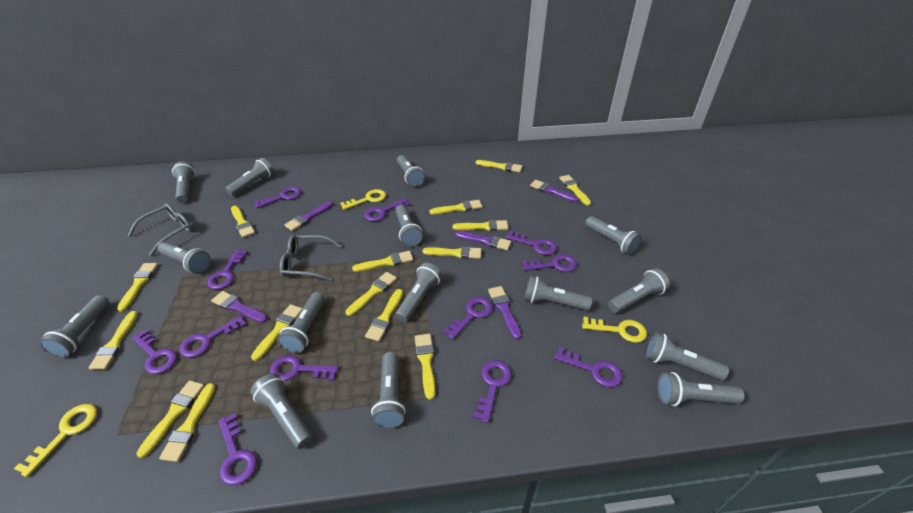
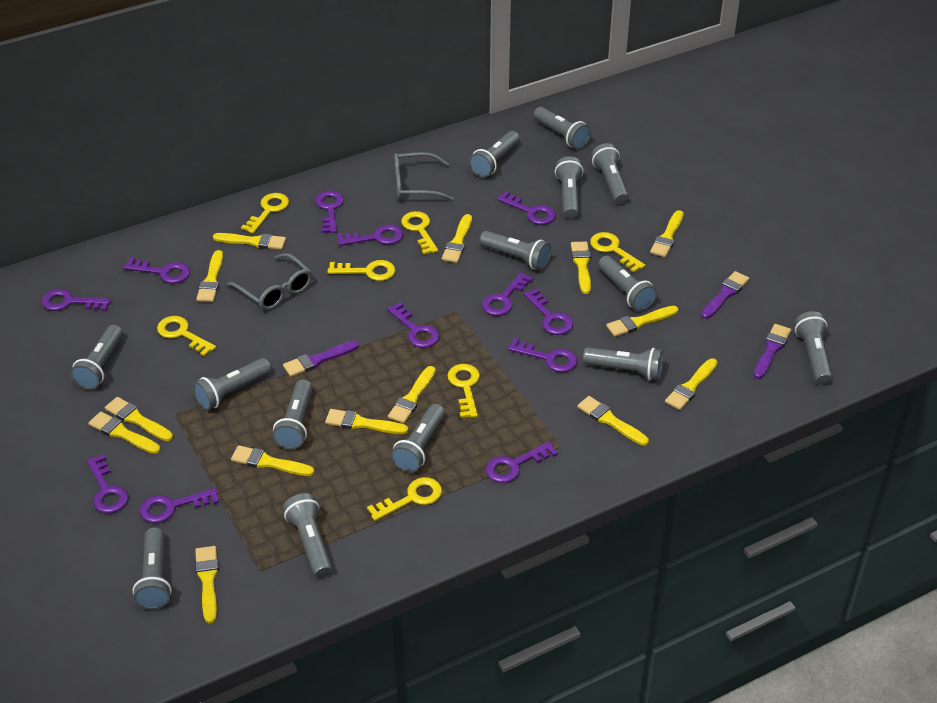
grey flashlight: [39,295,109,358] [158,242,211,274] [172,162,195,203] [225,158,274,196] [250,373,312,449] [277,292,325,353] [371,352,406,429] [395,205,423,247] [395,263,442,322] [397,155,425,187] [524,276,592,311] [585,216,642,255] [608,268,670,313] [646,332,729,380] [658,372,745,406] = 15 -> [70,325,123,390] [132,528,172,610] [193,358,271,411] [272,380,313,450] [283,493,332,578] [390,404,445,473] [469,131,520,178] [479,231,551,270] [533,107,591,149] [555,156,584,219] [583,347,663,381] [591,143,629,204] [598,256,657,311] [795,311,833,385] = 14
purple brush: [211,291,267,323] [284,201,333,231] [455,231,511,250] [488,286,522,339] [530,180,579,202] = 5 -> [283,340,359,377] [701,271,749,319] [753,324,791,379] = 3
yellow brush: [88,311,138,370] [117,263,158,312] [137,380,204,458] [159,383,215,462] [231,206,255,238] [251,304,303,361] [346,272,397,316] [352,251,413,272] [365,289,403,341] [415,334,435,400] [423,246,482,259] [430,200,482,214] [453,220,508,231] [476,160,523,172] [559,175,591,206] = 15 -> [88,412,160,454] [105,397,173,441] [195,546,219,623] [196,250,223,302] [213,233,286,250] [231,445,314,476] [325,409,408,434] [388,366,436,424] [442,214,472,263] [571,241,591,294] [577,396,649,446] [606,306,678,337] [650,210,684,257] [665,358,718,410] = 14
yellow key: [14,404,97,477] [340,189,386,210] [582,317,647,343] = 3 -> [157,316,216,356] [241,193,289,233] [328,260,395,281] [367,477,442,521] [401,211,438,255] [447,364,480,418] [590,232,645,272] = 7

